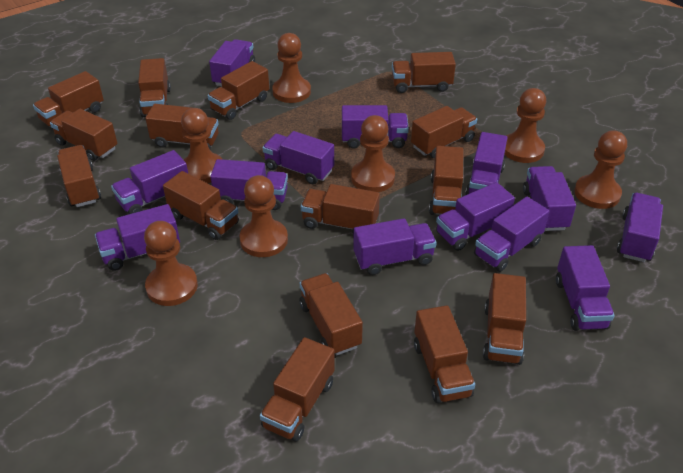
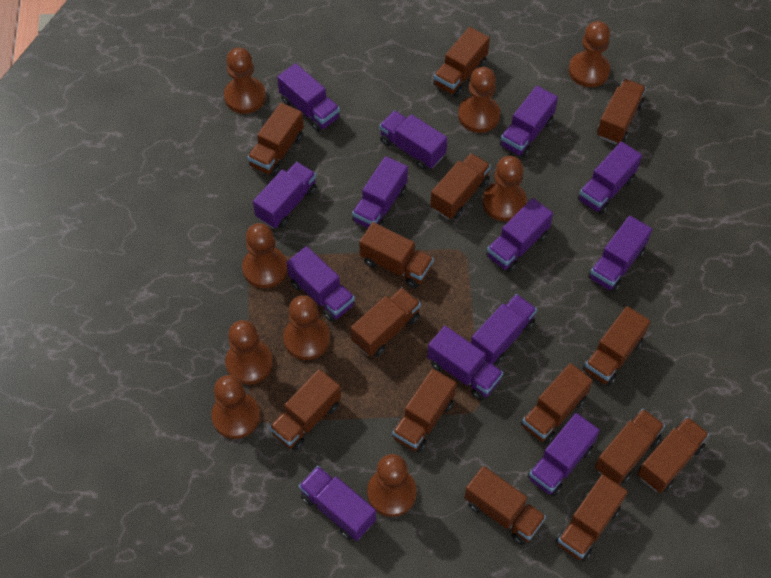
brown pawn: [144,221,198,306] [181,108,223,183] [239,175,288,257] [272,33,311,103] [351,115,395,192] [504,88,546,163] [574,130,627,209] = 7 -> [211,375,260,439] [224,48,266,114] [225,320,273,385] [242,223,287,288] [283,295,330,360] [367,454,417,517] [458,67,500,133] [483,156,527,221] [568,21,610,87] = 9
brown truck: [33,71,104,129] [50,109,118,161] [57,145,101,207] [138,58,171,117] [145,104,218,149] [163,171,239,240] [208,61,269,120] [260,337,335,441] [299,273,363,355] [301,184,380,235] [392,52,456,93] [411,106,477,158] [414,305,475,403] [429,146,463,215] [483,273,526,365] = 15 -> [247,103,304,176] [269,369,341,451] [351,287,421,357] [359,222,434,288] [392,369,457,453] [430,153,491,219] [433,27,490,97] [464,466,546,545] [521,363,593,444] [556,474,628,561] [583,306,650,386] [595,409,665,485] [597,79,646,144] [637,417,709,493] = 14

